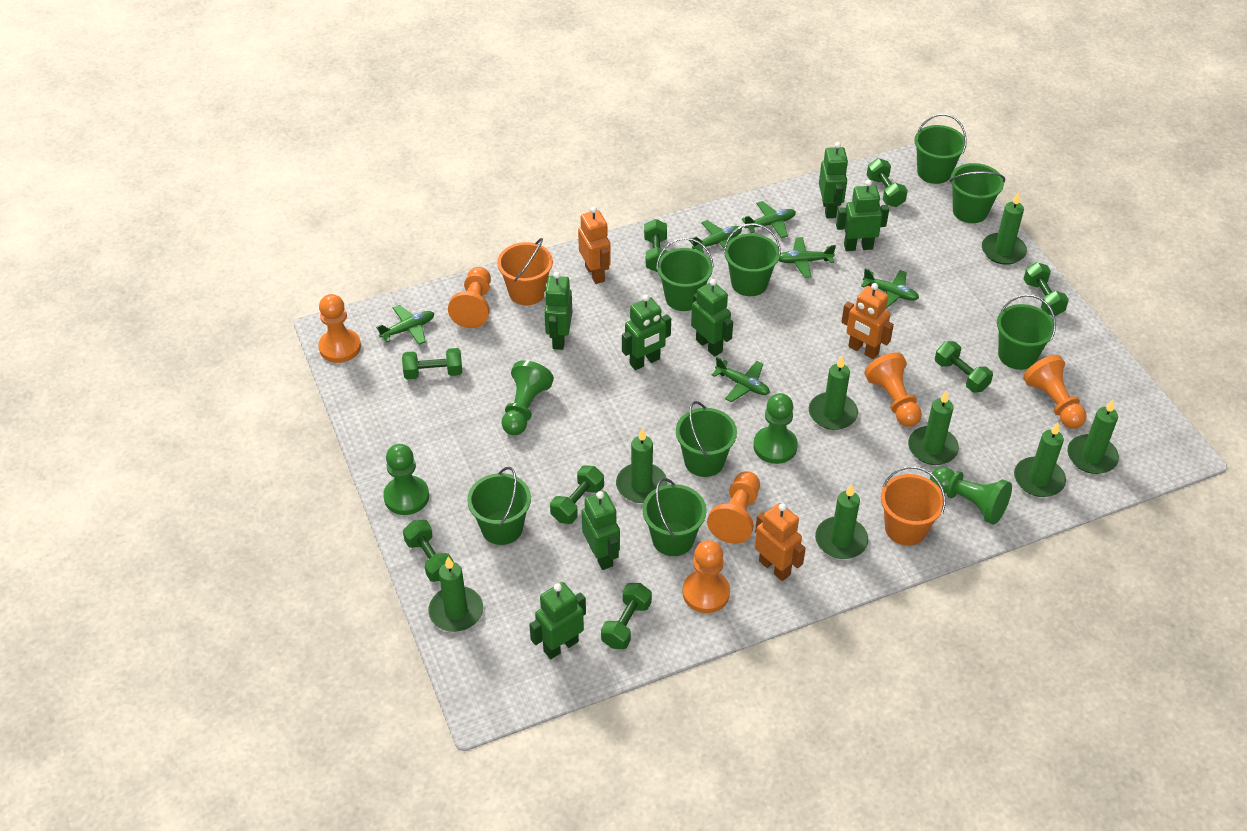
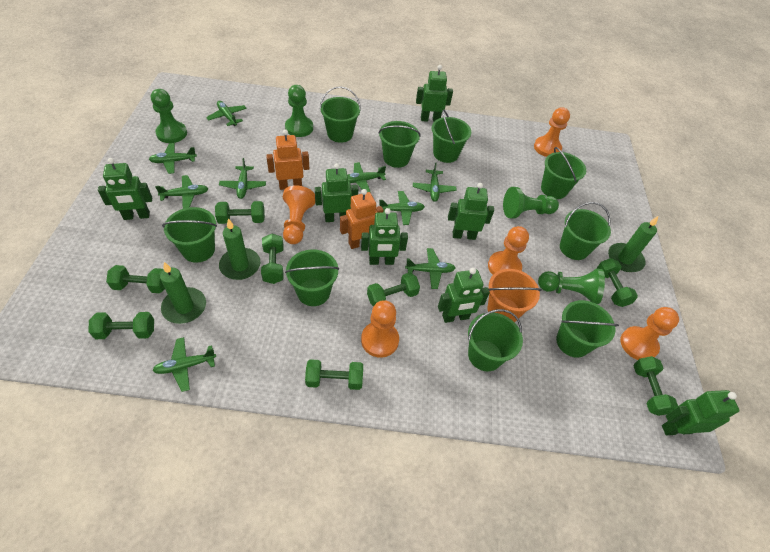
green bucket: [467,467,531,545] [642,478,707,556] [656,238,714,311] [676,401,737,477] [723,223,781,296] [914,114,967,184] [950,163,1005,223] [997,294,1056,370] = 8 -> [162,207,217,263] [285,249,339,306] [320,86,361,143] [378,121,421,168] [432,110,471,163] [468,309,523,371] [541,147,586,199] [556,300,619,358] [560,202,611,260] = 9
green candle: [428,557,483,632] [616,428,667,503] [809,356,858,430] [815,484,868,559] [908,390,959,465] [982,192,1027,265] [1014,423,1066,497] [1067,400,1119,474] = 8 -> [160,262,206,324] [219,218,260,280] [608,216,658,272] = 3
green plane: [376,305,434,345] [689,220,742,253] [712,357,770,402] [742,201,796,238] [778,237,836,278] [861,269,919,308] = 6 -> [149,143,197,174] [152,337,216,392] [155,175,208,209] [206,101,247,126] [219,158,266,199] [347,162,386,193] [379,191,425,225] [405,248,456,289] [413,162,457,202] = 9
orange bucket: [497,238,553,305] [881,466,945,546] = 2 -> [487,269,542,322] = 1
orange pawn: [318,294,361,363] [448,267,491,328] [682,540,730,613] [707,471,760,544] [864,353,922,427] [1023,355,1087,429] = 6 -> [283,185,315,244] [361,300,399,357] [488,226,529,275] [534,107,570,157] [620,307,679,360] = 5
orange robot: [578,206,611,284] [755,503,806,581] [841,283,894,359] = 3 -> [266,129,309,190] [340,189,384,249] = 2

